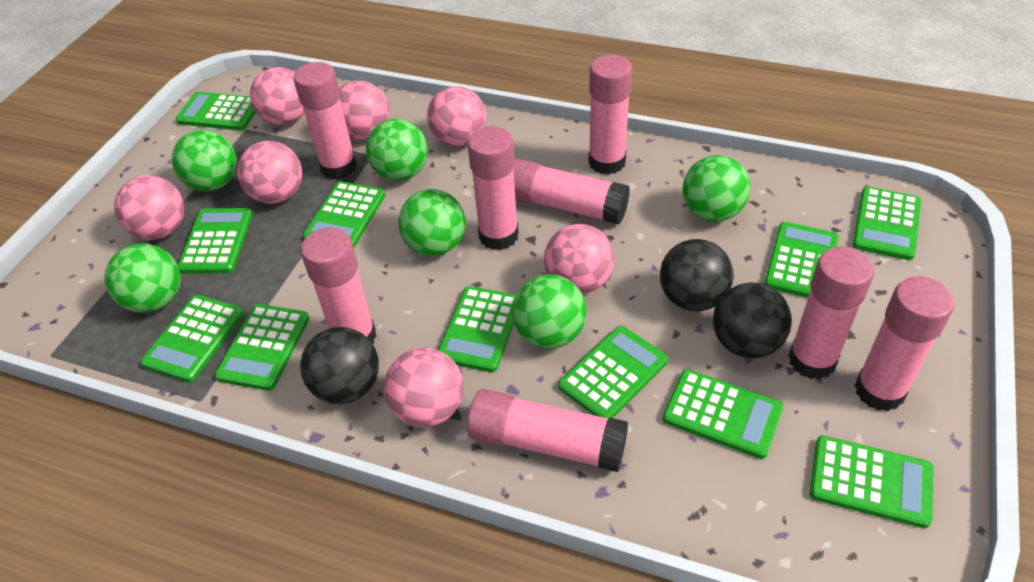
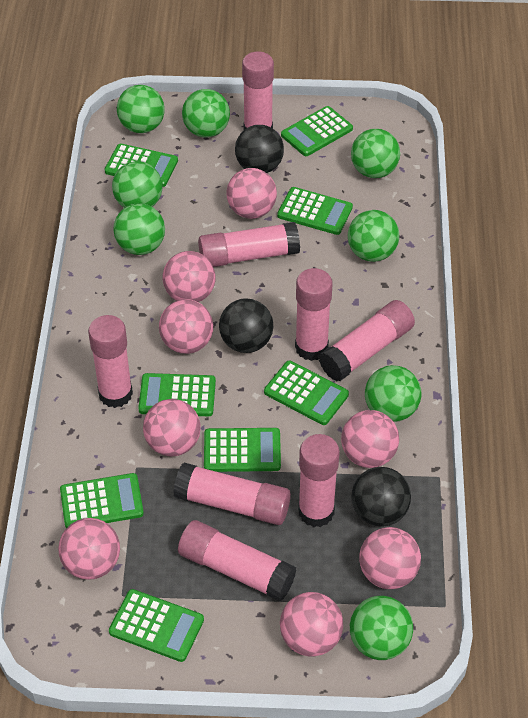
green ball: [105,244,181,313] [172,130,237,192] [366,119,428,181] [398,189,466,256] [512,274,587,349] [683,155,750,222] = 6 -> [112,161,163,208] [113,203,165,255] [117,85,165,133] [182,89,230,137] [348,210,399,262] [350,596,413,660] [351,129,400,178] [365,365,422,422] = 8
green calculator: [140,295,244,382] [175,92,256,130] [178,208,253,274] [215,304,310,391] [303,181,385,248] [438,286,516,372] [558,326,668,418] [663,369,783,459] [764,222,839,298] [810,436,933,528] [853,187,921,260] = 11 -> [60,473,144,528] [105,143,178,187] [109,589,204,662] [138,373,216,416] [204,428,281,472] [264,361,349,425] [277,187,353,235] [281,106,353,156] = 8
pink ball: [114,175,184,240] [237,141,302,204] [250,67,305,125] [339,81,389,140] [384,348,464,427] [427,86,486,147] [544,224,615,294] = 7 -> [58,518,120,580] [143,399,201,457] [159,299,213,354] [163,251,216,302] [227,168,277,219] [280,592,343,657] [341,410,399,468] [359,527,421,589] = 8

